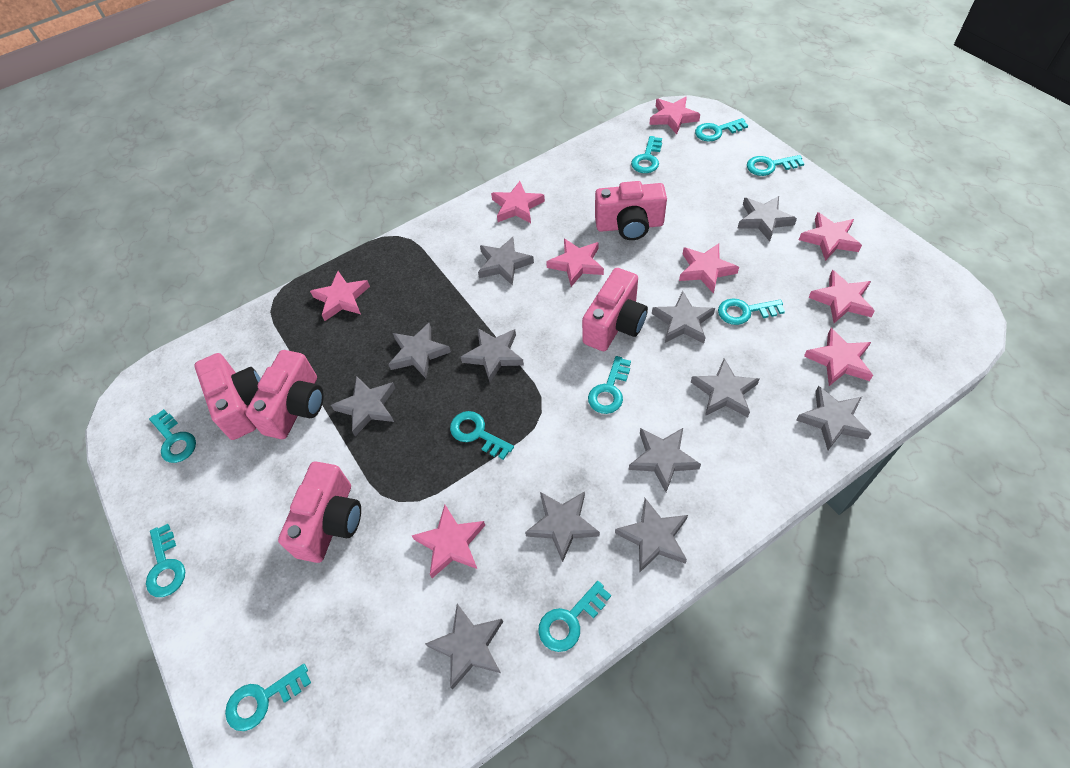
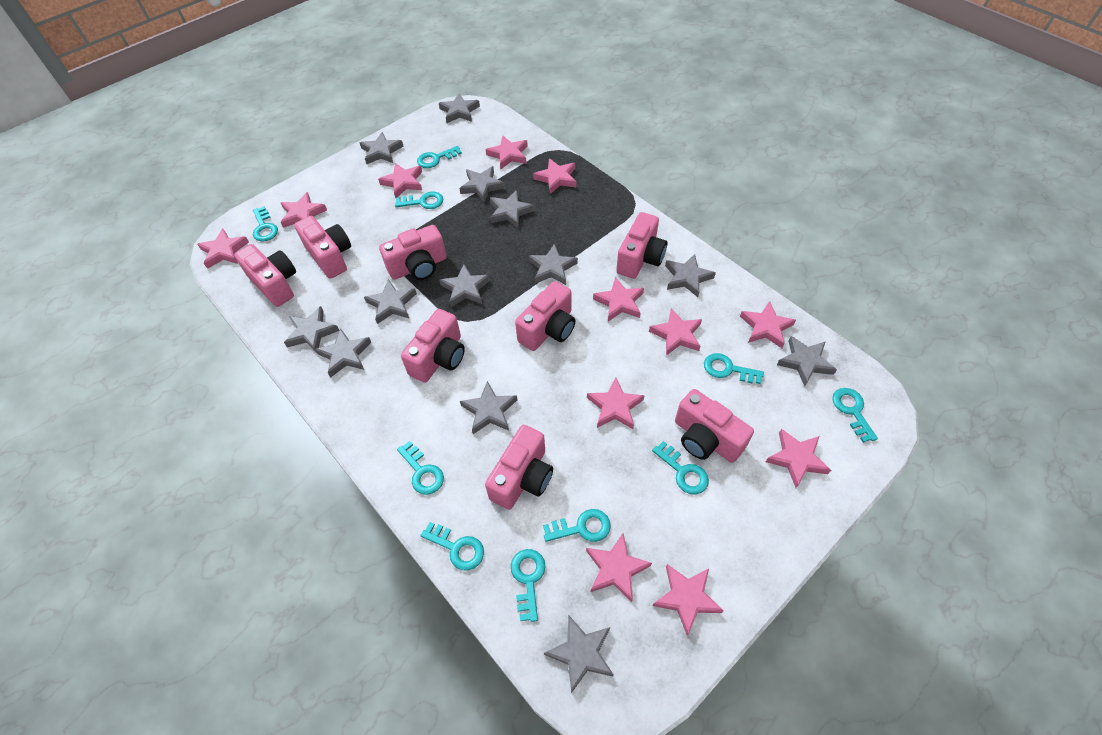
grey star: [331,376,395,436] [388,323,451,378] [425,604,503,690] [461,328,524,382] [478,237,534,285] [525,491,600,562] [615,498,688,572] [629,428,701,492] [652,291,715,343] [691,358,759,417] [738,196,797,241] [796,386,871,450] = 12 -> [284,306,339,353] [315,328,371,378] [360,132,403,164] [364,279,417,324] [439,93,480,123] [439,264,490,307] [459,166,505,202] [460,381,517,434] [490,190,535,228] [528,244,578,285] [544,615,614,693] [665,254,716,297] [777,336,837,386] = 13
pink camera: [194,353,261,440] [245,350,324,439] [278,461,361,563] [582,268,648,351] [595,181,667,240] = 5 -> [234,244,296,307] [294,216,351,279] [379,225,447,280] [401,309,465,383] [485,425,553,510] [515,281,575,351] [616,212,667,279] [675,389,754,463] = 8
pink star: [310,271,370,321] [412,505,485,578] [491,181,545,223] [546,238,604,287] [649,97,700,135] [679,244,739,294] [799,212,862,261] [804,328,873,386] [808,270,875,323] = 9 -> [197,229,249,269] [281,192,327,228] [378,163,422,198] [486,135,528,169] [533,158,576,194] [586,533,652,602] [587,377,645,429] [593,277,644,321] [649,308,702,356] [653,564,724,635] [740,301,796,348] [766,429,831,488] = 12

